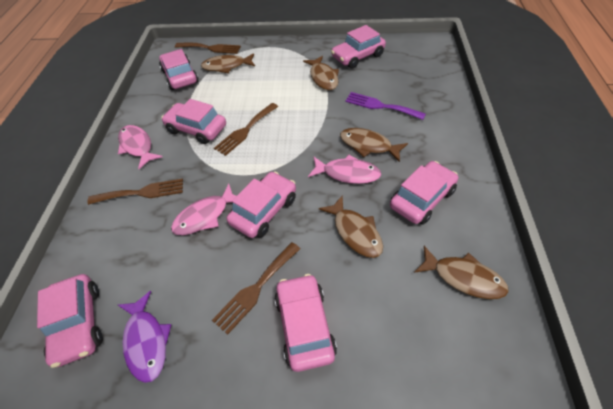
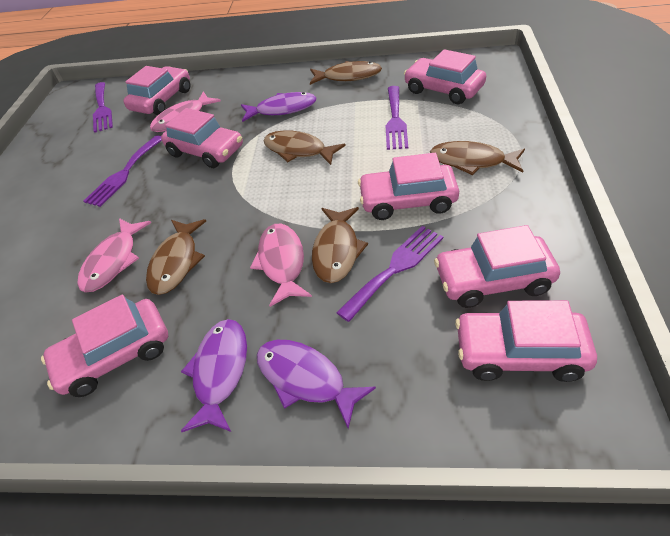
brown fork: [87,179,183,205] [175,43,241,54] [212,242,300,335] [214,103,278,156] = 4 -> none = 0
purple fish: [118,291,172,383] = 1 -> [181,319,247,432] [241,92,316,122] [257,340,376,429] = 3
purple fork: [345,92,426,120] = 1 -> [83,135,162,207] [93,82,113,133] [336,226,443,322] [386,86,408,150] = 4

